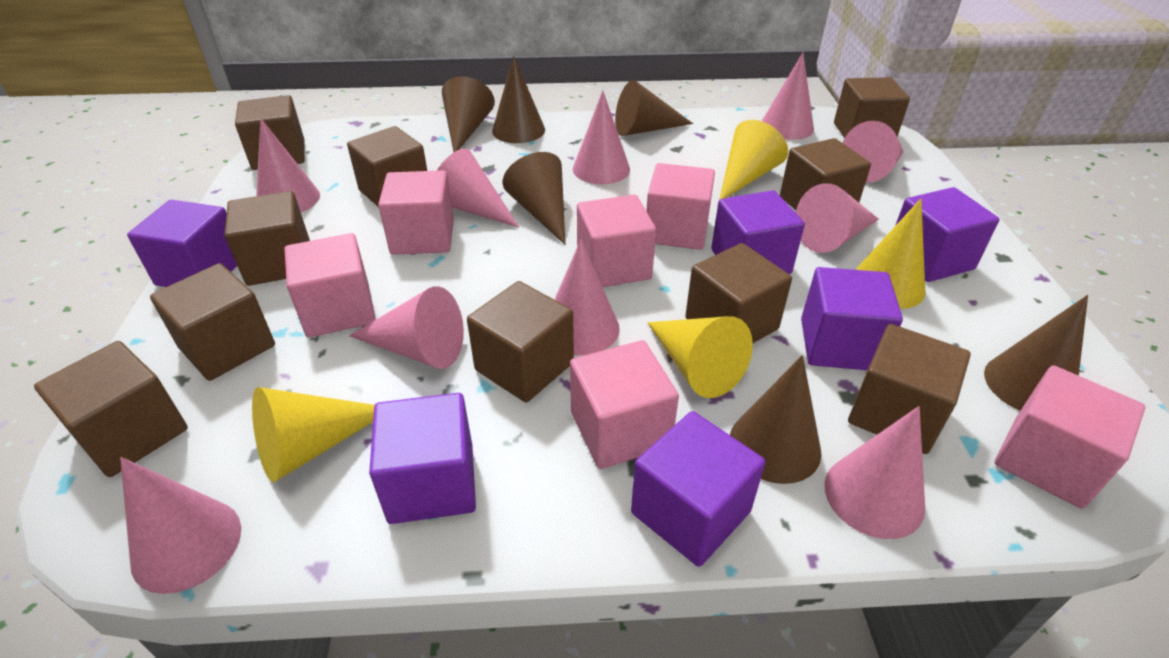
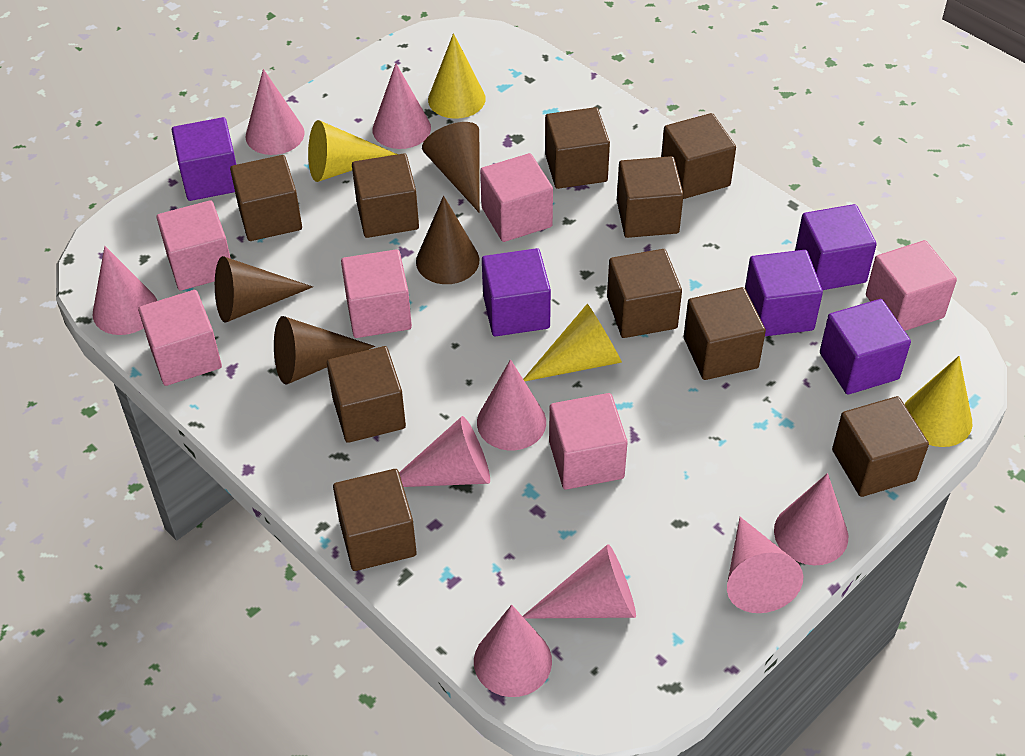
brown cone: [442,76,495,152] [492,55,545,143] [502,152,565,245] [615,80,693,136] [730,355,821,484] [984,295,1088,411] = 6 -> [215,256,313,323] [274,316,375,385] [416,196,479,284] [422,122,480,213] = 4
pink cone: [120,457,241,594] [256,118,320,212] [349,286,464,369] [437,148,519,228] [554,240,620,355] [573,91,630,184] [762,53,814,140] [795,183,879,253] [825,406,925,539] [843,121,904,183] = 10 -> [93,246,157,335] [246,69,305,155] [372,63,431,149] [399,416,490,487] [474,605,552,697] [477,359,546,450] [523,544,636,619] [727,517,803,613] [774,473,848,565] = 9
purple cube: [127,200,237,287] [369,393,476,524] [631,411,766,567] [711,190,805,274] [801,267,903,370] [895,187,1000,282] = 6 -> [172,117,236,201] [482,248,551,336] [745,250,823,336] [795,204,877,290] [820,299,911,395] = 5

